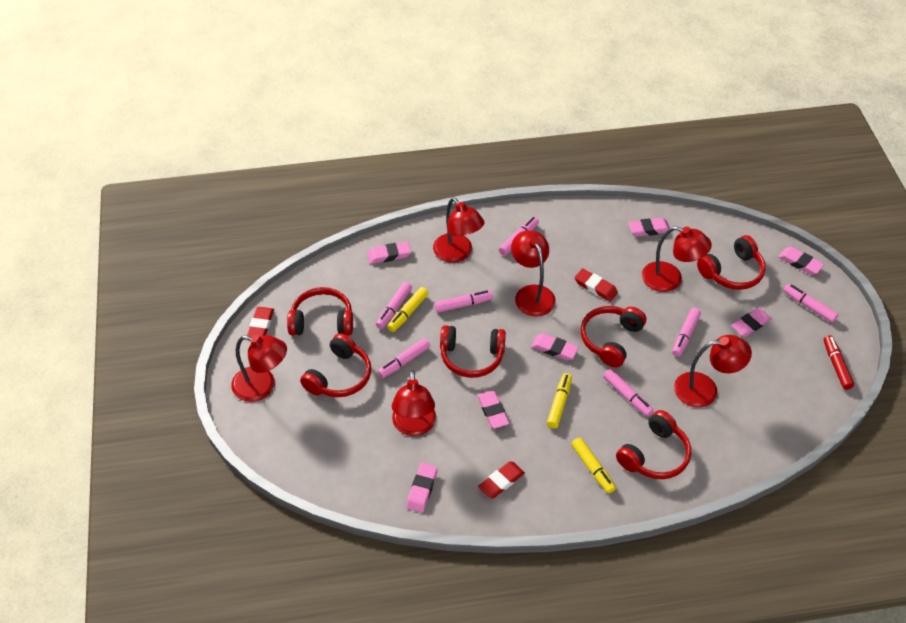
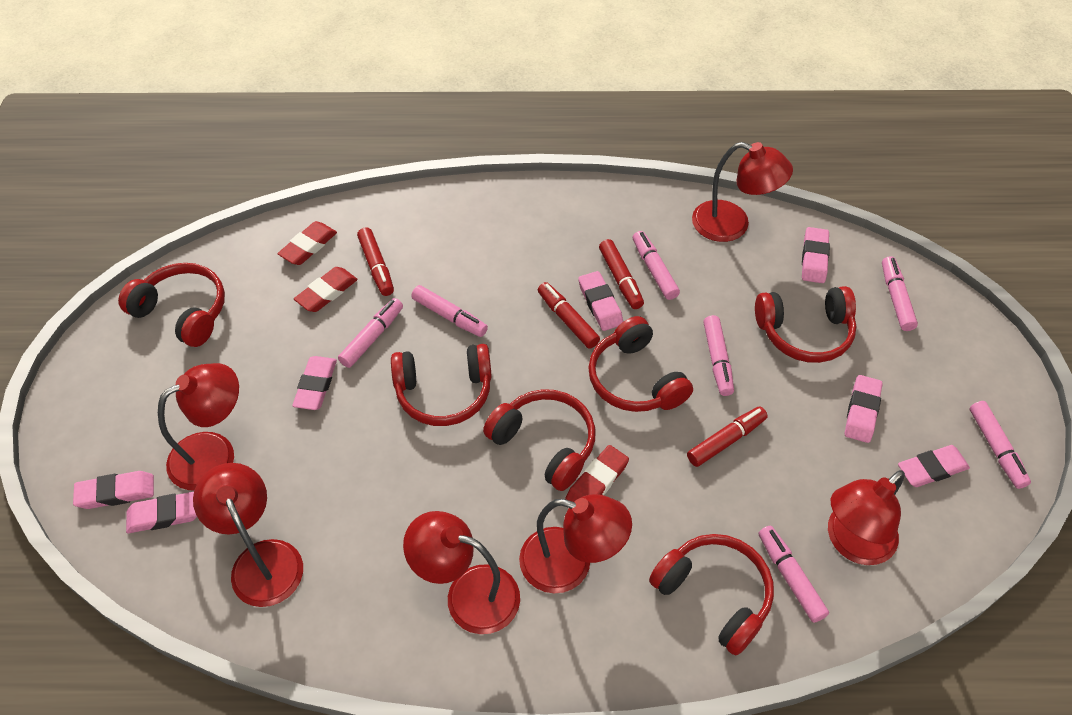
red marker: [824,335,854,390] = 1 -> [357,227,394,296] [538,282,600,349] [599,239,644,309] [687,407,768,467] = 4
yellow marker: [387,287,429,332] [547,373,572,428] [572,438,616,493] = 3 -> none = 0

